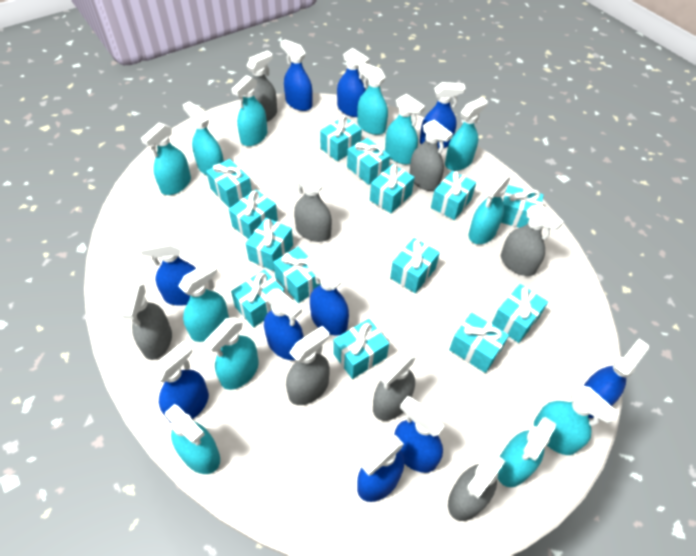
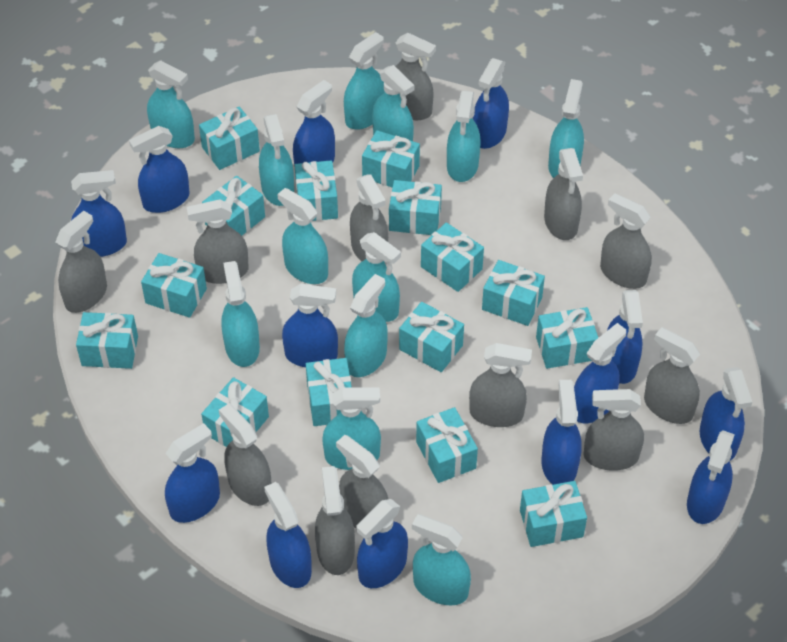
blue spray bottle: [140,238,197,306] [151,341,209,423] [264,289,304,360] [280,39,313,111] [307,257,349,335] [337,48,370,117] [357,435,404,502] [394,396,444,473] [420,82,465,149] [583,339,649,418] = 10 -> [71,170,127,257] [129,126,190,213] [165,423,220,523] [264,482,312,588] [282,284,338,367] [293,80,335,166] [356,499,408,588] [473,58,509,149] [542,380,582,485] [574,323,626,423] [607,290,643,384] [687,430,735,524] [700,367,752,461] = 13
grey spray bottle: [120,284,172,360] [247,51,277,122] [286,326,330,405] [290,168,332,242] [373,351,416,421] [409,120,453,191] [448,453,505,521] [501,204,564,276] = 8 -> [55,211,107,313] [187,199,249,284] [219,404,271,506] [315,466,355,575] [336,435,388,529] [350,174,388,263] [395,33,436,120] [469,343,532,427] [544,148,583,240] [584,389,644,471] [600,193,652,289] [644,327,700,424] = 12
turquoise gift: [206,159,252,208] [229,189,278,239] [231,269,285,327] [245,218,293,271] [273,247,321,303] [320,116,362,161] [333,319,389,379] [347,138,390,185] [370,164,415,213] [390,238,440,293] [431,171,476,220] [449,313,509,373] [492,284,548,343] [501,185,544,228] = 14 -> [76,312,138,369] [141,253,207,318] [199,106,260,170] [201,377,269,447] [202,176,265,236] [295,160,338,221] [306,358,352,426] [362,130,420,188] [389,180,442,235] [399,302,464,372] [416,407,478,483] [421,222,484,292] [482,260,545,326] [520,481,587,547] [536,307,598,369] = 15

